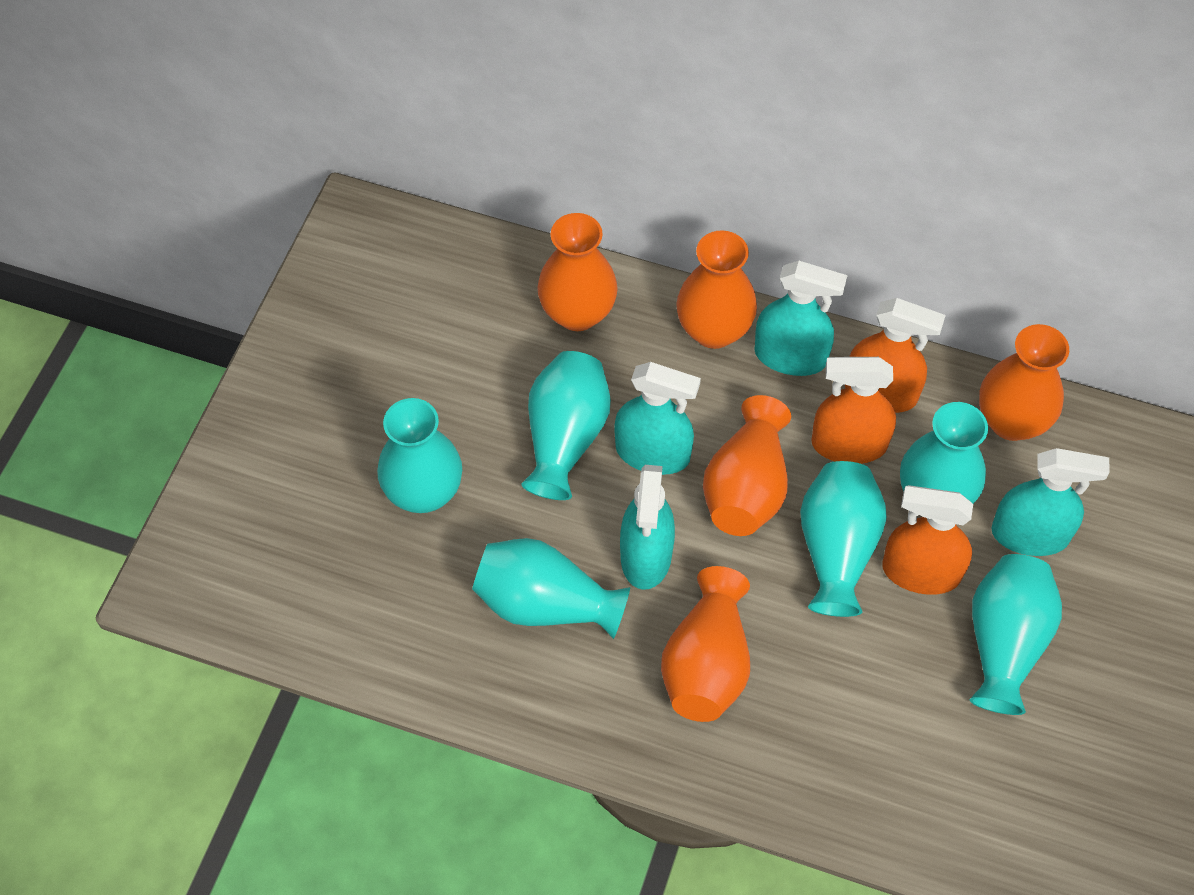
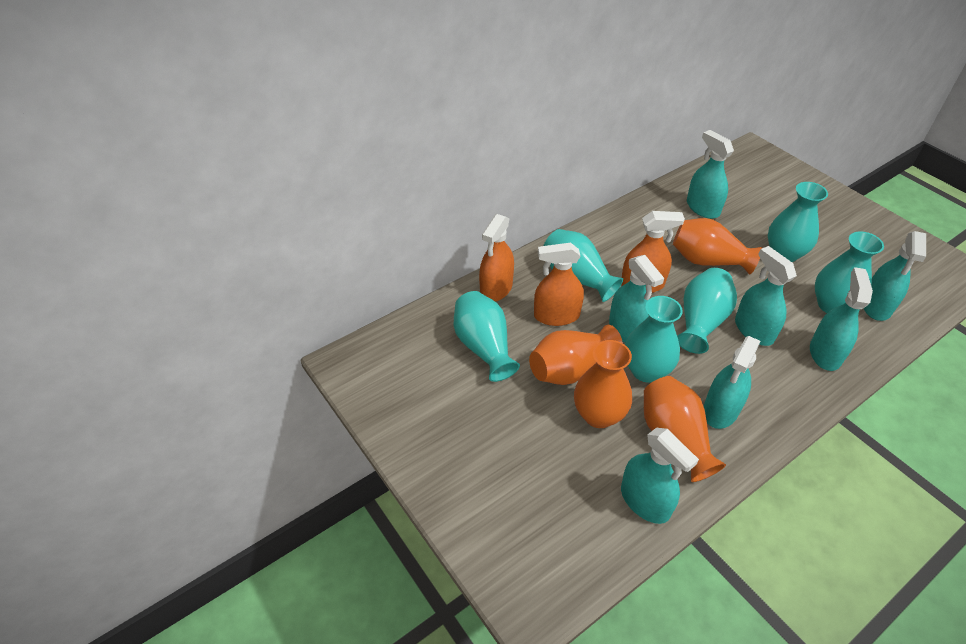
orange vase: [537,213,618,331] [661,566,750,722] [676,230,757,349] [703,395,791,536] [979,324,1069,441] = 5 -> [529,325,623,385] [574,340,632,428] [644,376,726,482] [673,218,762,275] = 4
turquoise spray bottle: [614,362,701,475] [620,465,675,590] [754,261,848,376] [991,448,1109,556] = 4 -> [609,255,664,343] [621,428,699,524] [687,130,734,219] [704,336,761,429] [735,246,797,346] [810,267,873,371] [864,231,926,321] = 7

